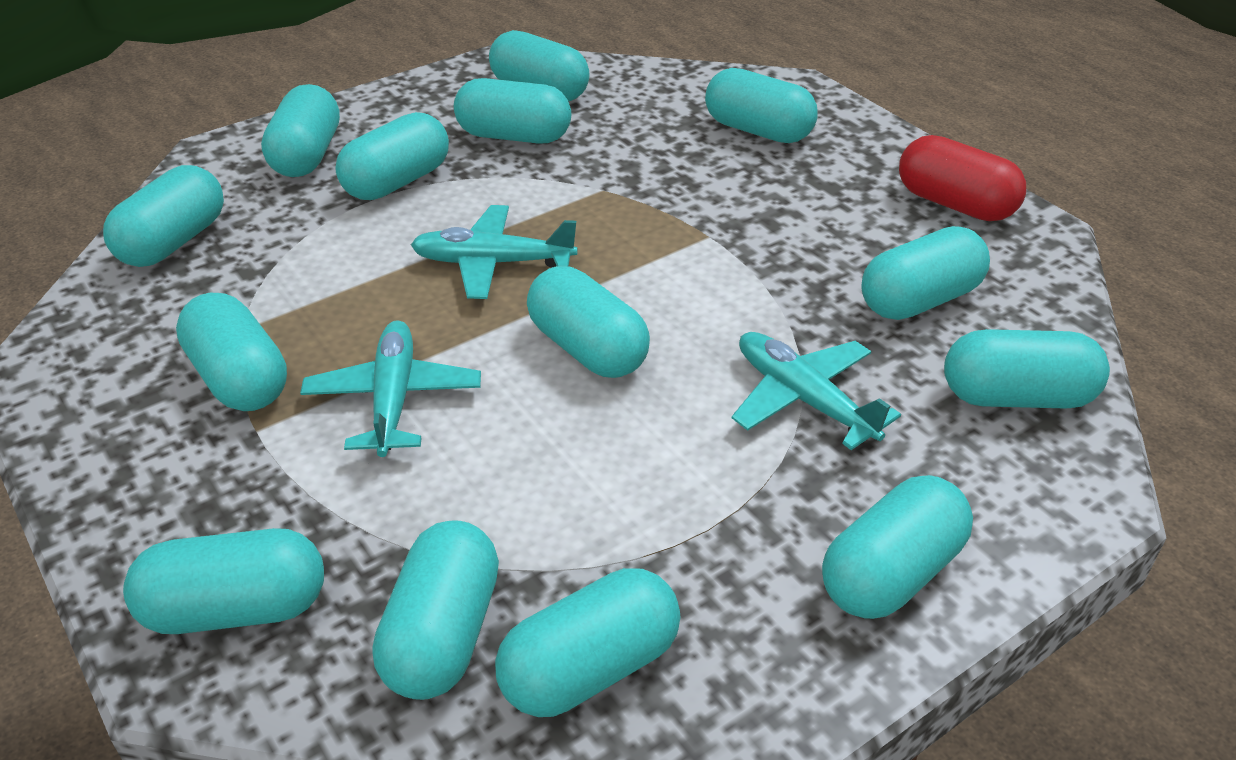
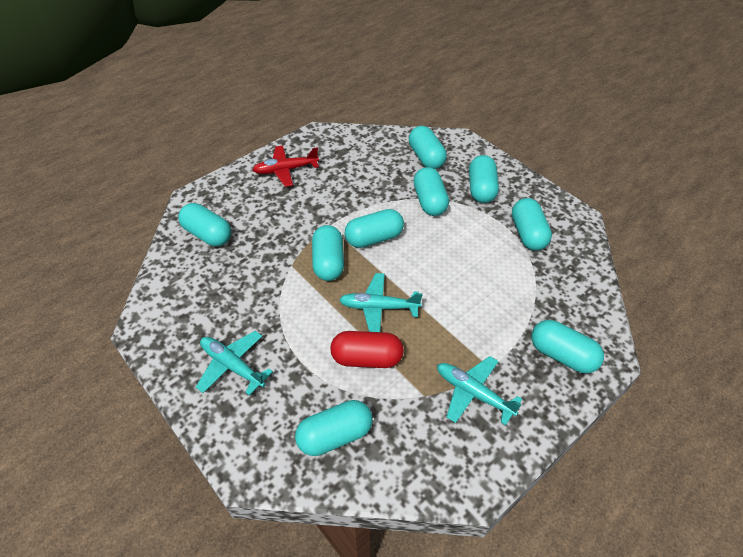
red plane: none = 0 -> [252,145,319,187] = 1
turquoise capsule: [103,165,224,267] [123,528,324,634] [176,293,287,411] [261,84,340,177] [335,112,449,200] [373,520,499,700] [454,78,571,144] [489,30,590,101] [495,568,681,717] [527,266,650,378] [705,68,817,143] [822,475,973,619] [861,226,990,320] [944,329,1110,408] = 14 -> [178,203,231,246] [295,400,373,456] [312,225,344,281] [344,209,404,248] [409,126,447,169] [413,167,449,216] [469,155,499,203] [512,198,552,250] [532,320,604,373] = 9

